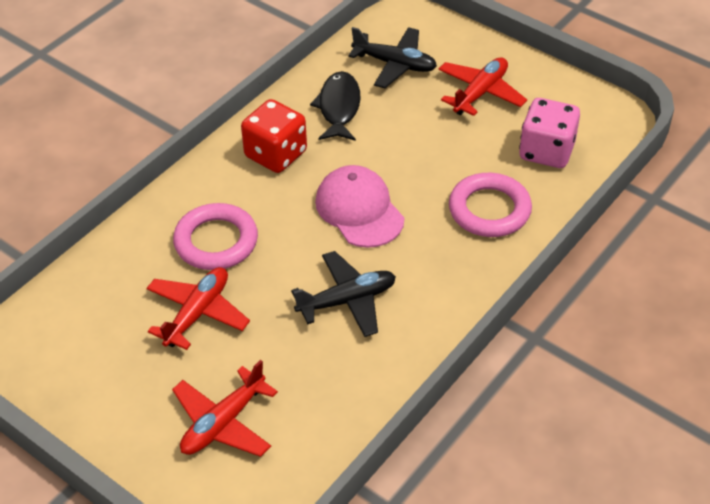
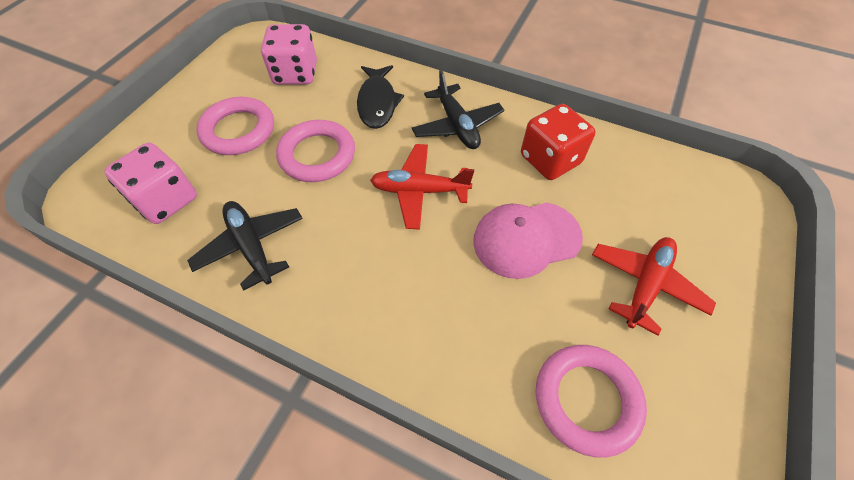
pink dice: [519,98,580,168] = 1 -> [104,143,197,224] [261,24,317,85] = 2
pink ring: [173,203,258,270] [449,173,532,237] = 2 -> [196,97,274,155] [276,120,355,182] [536,345,647,458] = 3
red plane: [146,267,250,350] [172,360,278,457] [438,57,527,116] = 3 -> [370,144,474,230] [592,237,716,336] = 2

